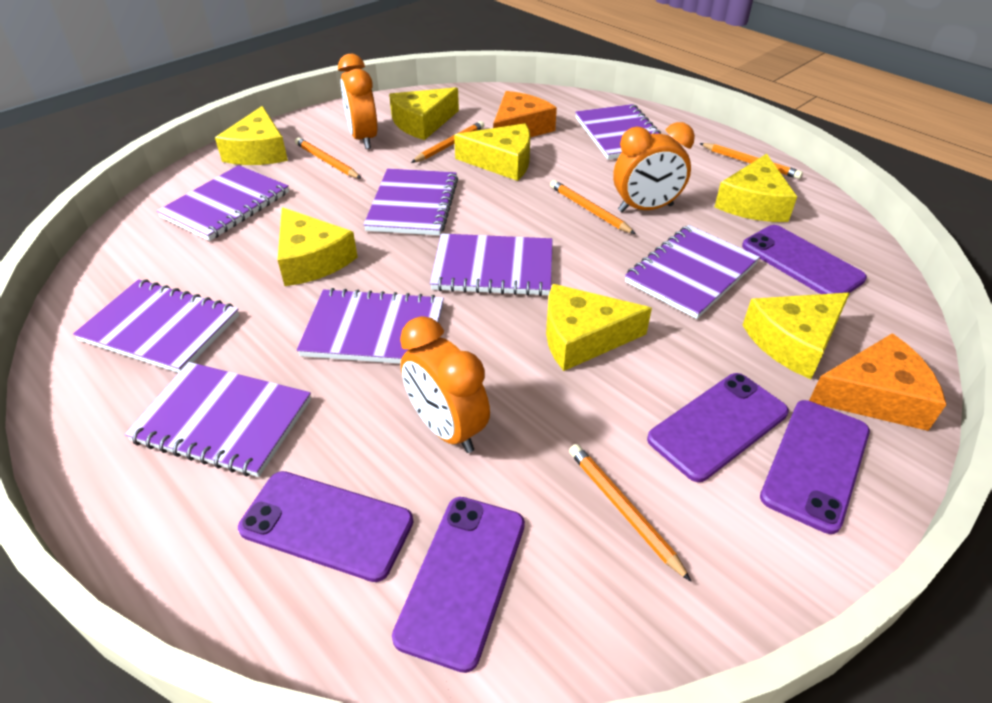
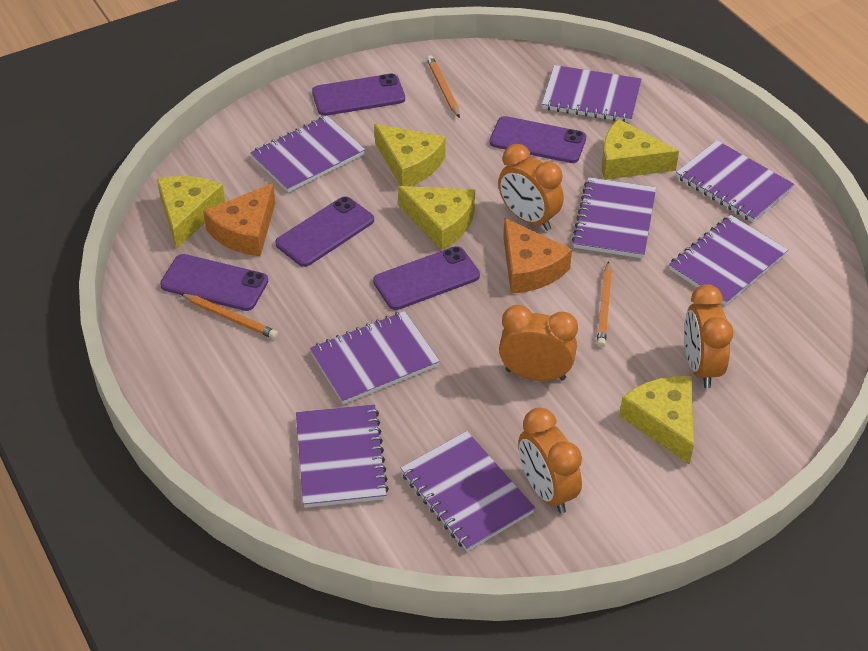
orange clock: [338,54,378,149] [400,316,490,453] [613,122,695,212] = 3 -> [498,144,564,231] [499,305,578,381] [518,408,582,514] [684,284,733,388] = 4
orange pencil: [295,137,361,179] [411,121,484,163] [550,180,635,234] [569,444,692,582] [699,143,803,179] = 5 -> [180,293,278,339] [426,55,460,118] [597,261,612,347] = 3
yellow cheese: [215,106,288,165] [278,207,358,286] [389,87,459,140] [454,123,530,181] [546,284,652,371] [715,154,797,222] [743,293,850,379] = 7 -> [157,176,225,248] [374,124,446,186] [398,186,475,250] [602,119,679,180] [619,376,694,465] = 5

